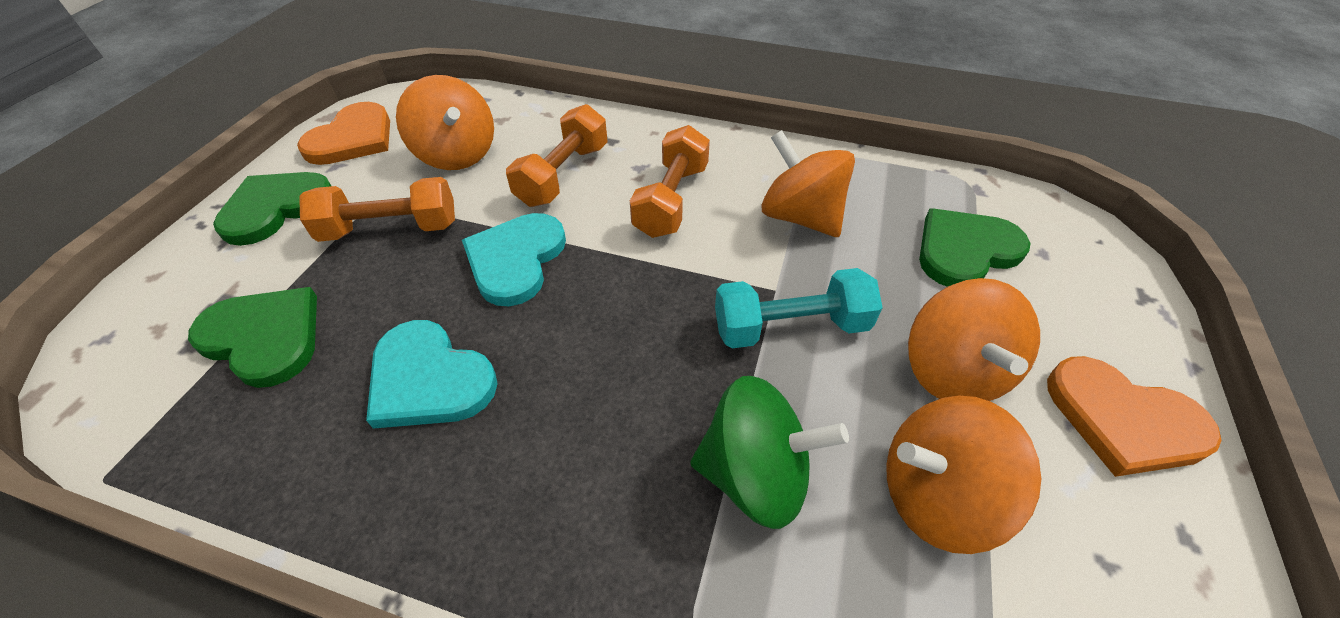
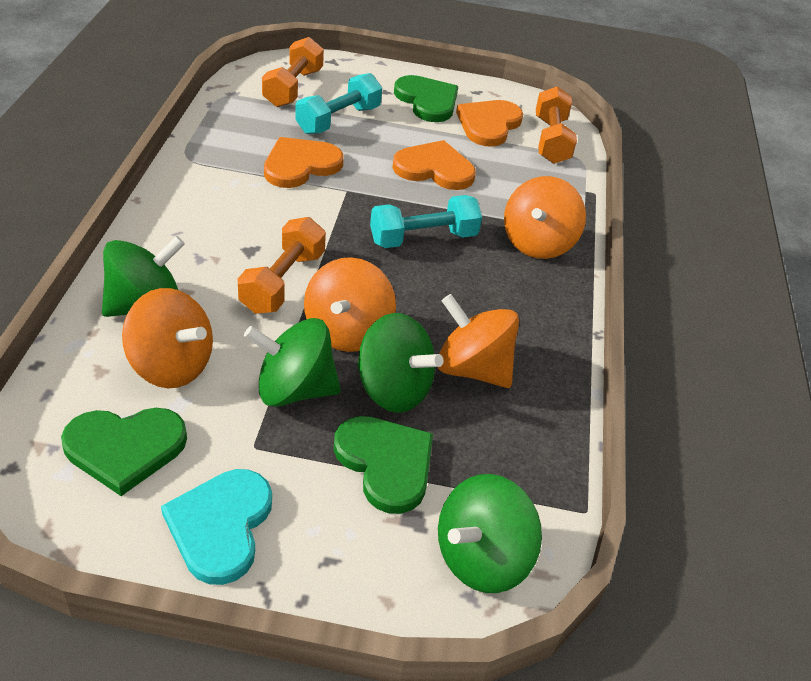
green spinning top: [690,376,849,529] = 1 -> [102,236,185,317] [244,318,341,407] [357,313,443,413] [438,474,542,593] = 4
orange heart: [297,102,390,165] [1047,356,1222,477] = 2 -> [264,137,344,188] [392,140,476,190] [456,100,523,147] = 3
turquoise dumbbell: [715,268,883,348] = 1 -> [295,73,382,134] [370,195,482,248] = 2
turquoise heart: [366,320,497,429] [462,213,566,306] = 2 -> [161,469,272,585] = 1

